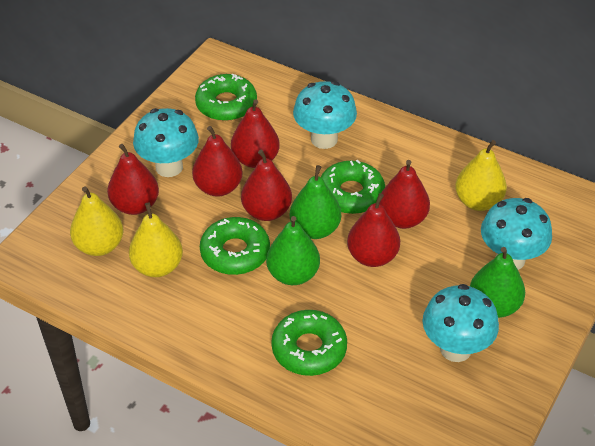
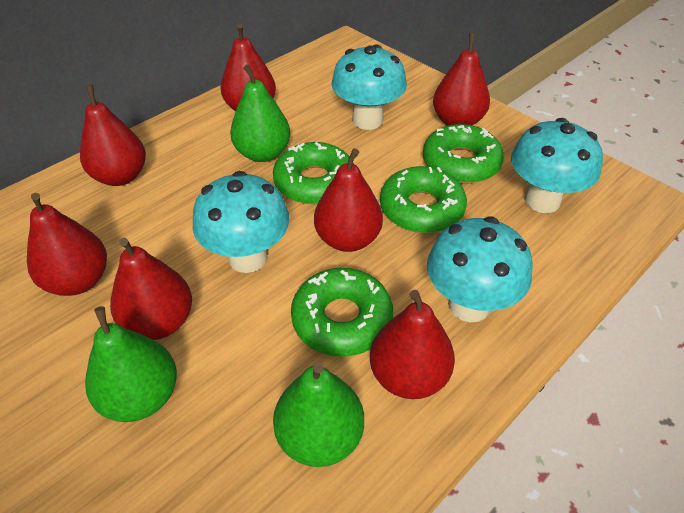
red pear: [107,144,159,215] [192,126,243,197] [231,99,280,168] [241,150,292,221] [347,193,400,267] [379,160,430,229] = 6 -> [27,193,107,296] [80,85,146,186] [110,238,192,340] [221,24,276,111] [314,148,383,252] [370,290,455,399] [433,33,490,126] = 7
yellow pear: [70,187,123,256] [129,202,183,277] [455,140,507,211] = 3 -> none = 0

